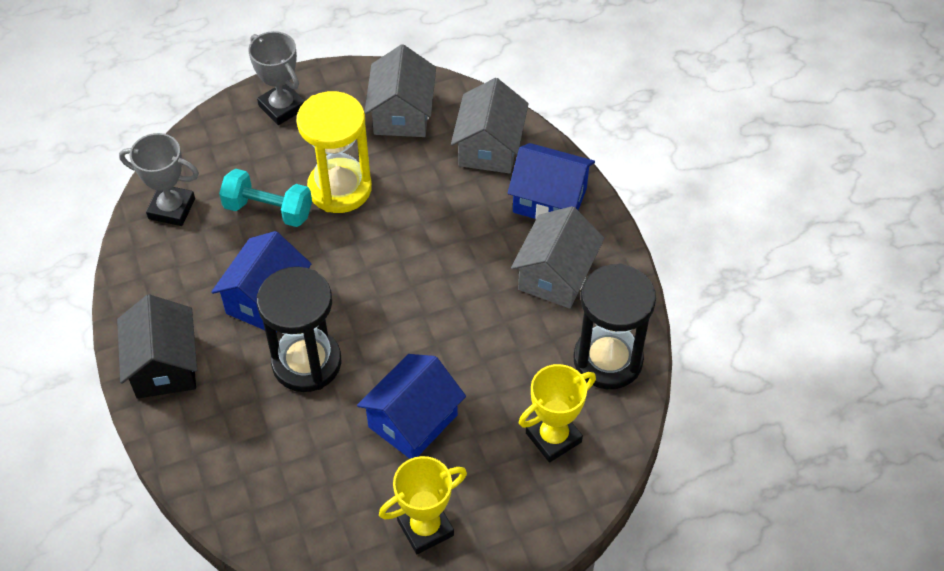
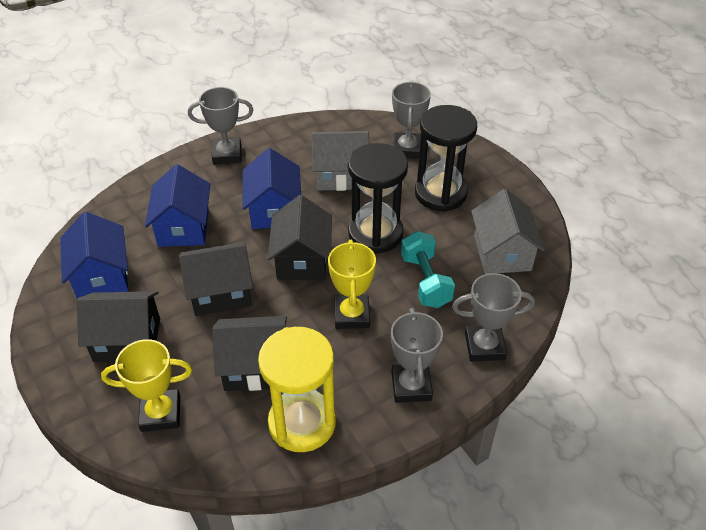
black house: [117,294,197,399] = 1 -> [77,291,160,362] [179,242,253,316] [212,316,287,391] [268,195,332,279] = 4
grey house: [364,44,436,137] [451,78,529,174] [511,206,605,309] = 3 -> [311,131,369,191] [471,189,545,274] = 2
grey trophy: [119,133,199,226] [248,31,305,125] = 2 -> [188,87,253,165] [391,308,443,403] [392,81,431,159] [452,273,535,362] = 4

